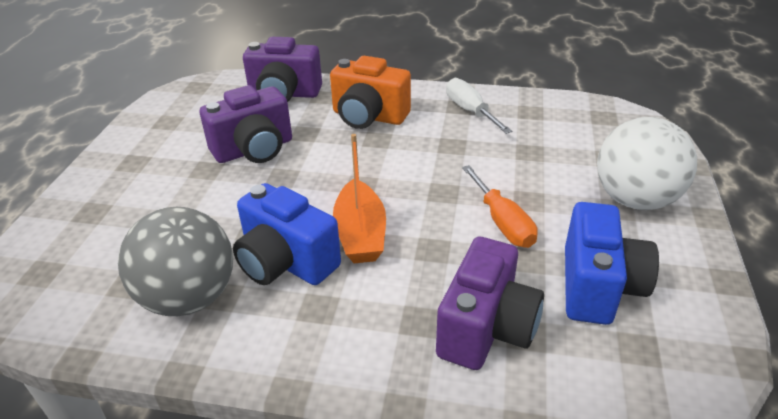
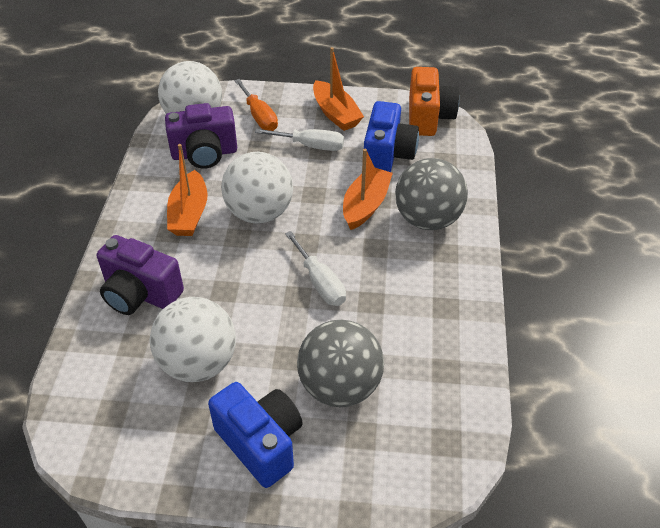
grey ball: [118,207,233,316] = 1 -> [297,320,384,407] [395,158,468,230] = 2
orange boat: [333,134,386,263] = 1 -> [167,144,208,236] [313,47,364,131] [343,149,393,230] = 3
purple camera: [200,85,292,163] [243,37,322,102] [436,237,544,370] = 3 -> [97,235,184,315] [165,103,237,169] = 2
white ball: [597,117,697,210] = 1 -> [150,297,236,382] [158,61,222,114] [221,152,293,223] = 3
white screwdriver: [446,78,512,134] = 1 -> [255,128,344,151] [285,231,346,306] = 2

